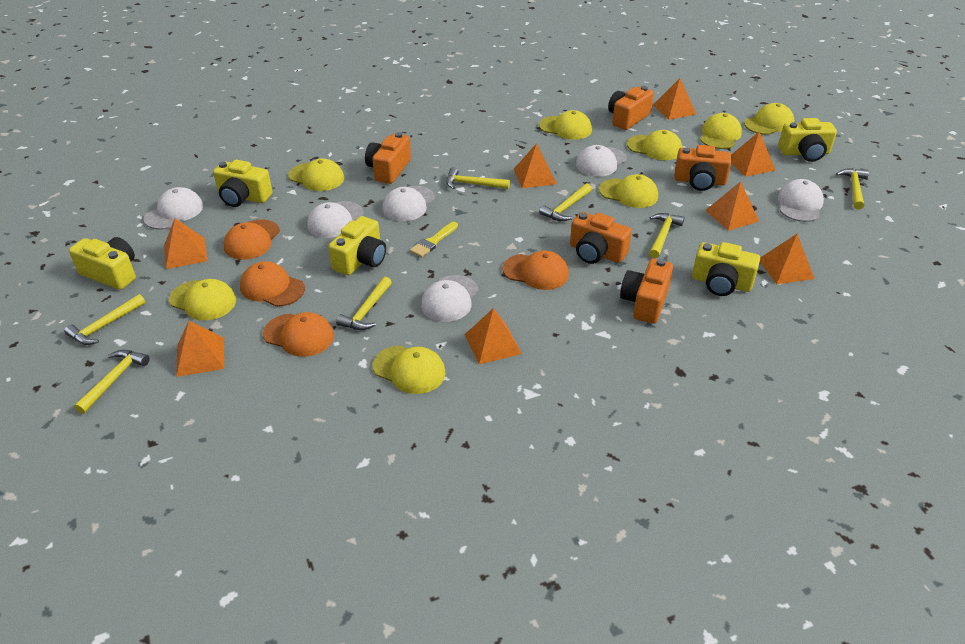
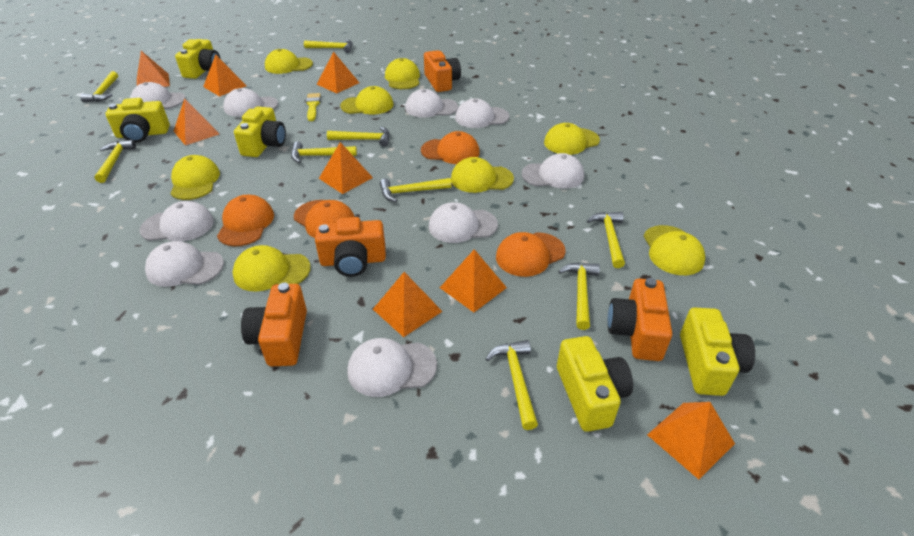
orange camera: [365,132,411,184] [570,212,632,264] [608,86,654,130] [620,258,673,324] [675,145,731,191] = 5 -> [241,283,307,367] [315,217,386,277] [424,50,461,92] [608,278,672,361] = 4
white cap: [144,187,203,230] [307,201,364,238] [382,186,435,221] [421,275,479,322] [576,145,627,177] [778,179,824,222] = 6 -> [131,82,185,109] [139,201,214,241] [145,241,224,287] [223,88,278,117] [347,338,437,397] [405,89,458,118] [429,202,498,243] [455,99,509,128] [522,153,584,189] = 9
yellow hammer: [64,294,145,345] [74,350,150,414] [336,277,392,330] [446,167,510,189] [539,183,592,221] [649,213,685,258] [836,168,869,210] = 7 -> [80,71,118,102] [94,140,136,183] [291,142,357,163] [304,40,353,53] [327,127,390,147] [380,178,452,202] [486,340,538,430] [558,263,600,330] [587,212,625,268] = 9

